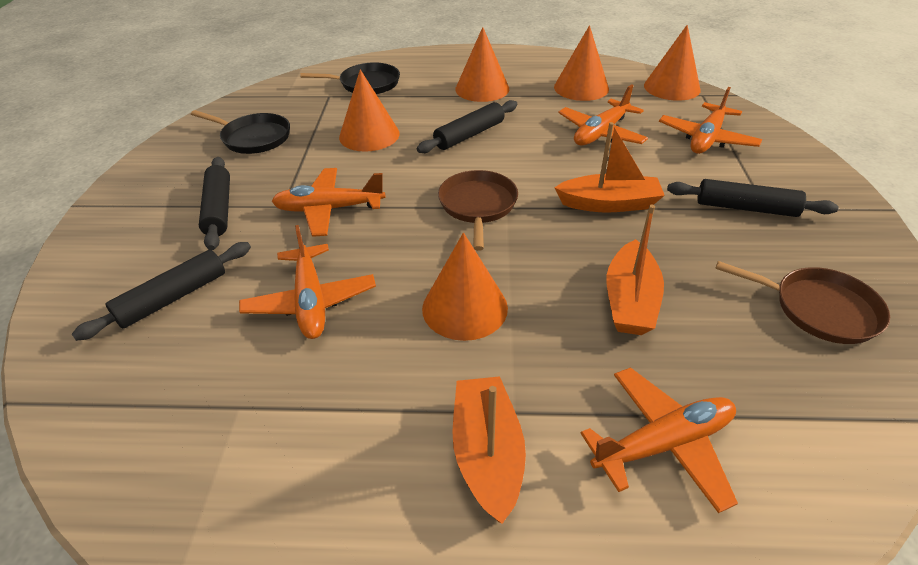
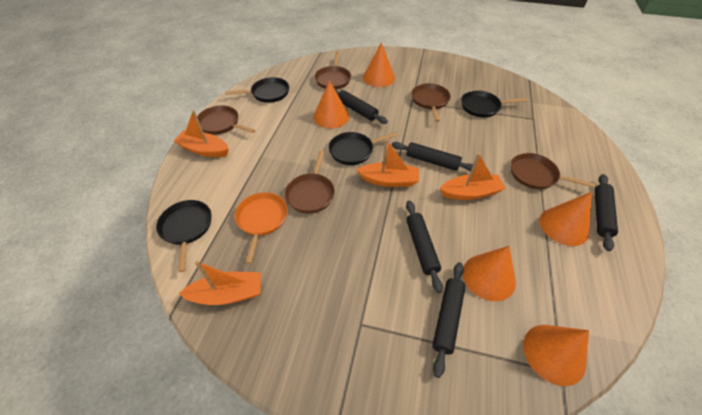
black pan: [191,110,290,154] [300,62,400,94] = 2 -> [156,200,212,272] [225,77,289,103] [328,132,398,165] [461,90,528,117] = 4
black rolling pin: [72,242,251,341] [199,157,230,250] [417,100,517,153] [667,179,839,217] = 4 -> [334,88,388,124] [391,142,473,172] [406,201,443,293] [432,262,466,378] [595,174,618,251] = 5
brown pan: [438,170,518,251] [716,261,890,344] = 2 -> [197,105,256,135] [285,150,335,213] [314,52,351,89] [411,83,451,122] [511,153,595,189] = 5
orange boat: [452,376,526,524] [554,122,665,213] [607,205,664,335] = 3 -> [174,110,229,157] [179,261,261,305] [356,139,419,187] [440,153,506,200] = 4
orange pan: none = 0 -> [235,192,288,264] = 1
orange plane: [239,225,376,339] [272,168,385,237] [558,84,648,146] [581,367,738,513] [659,87,762,154] = 5 -> none = 0

